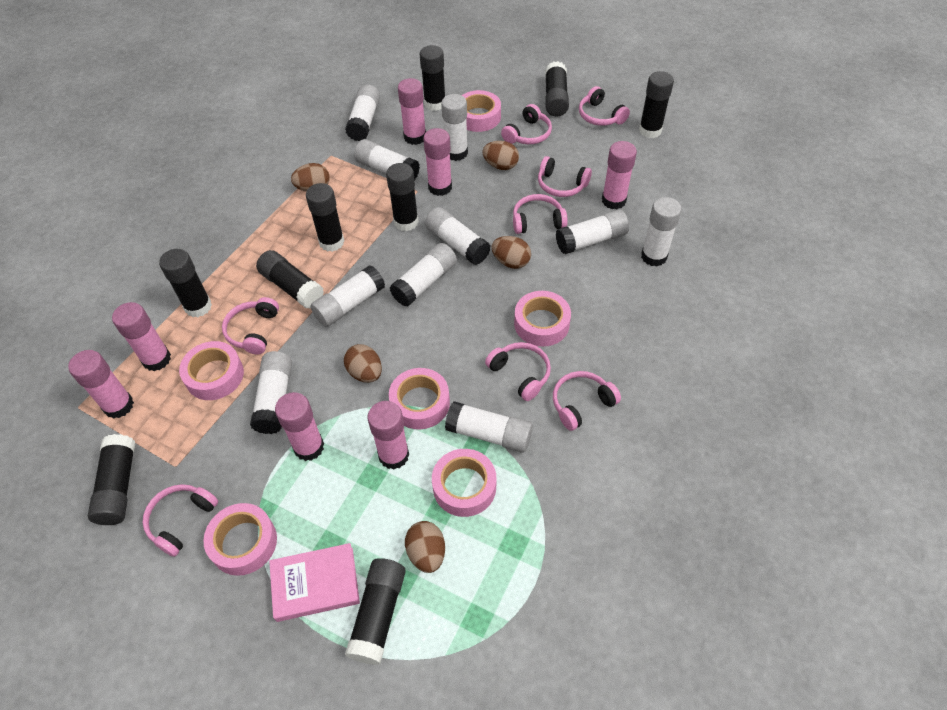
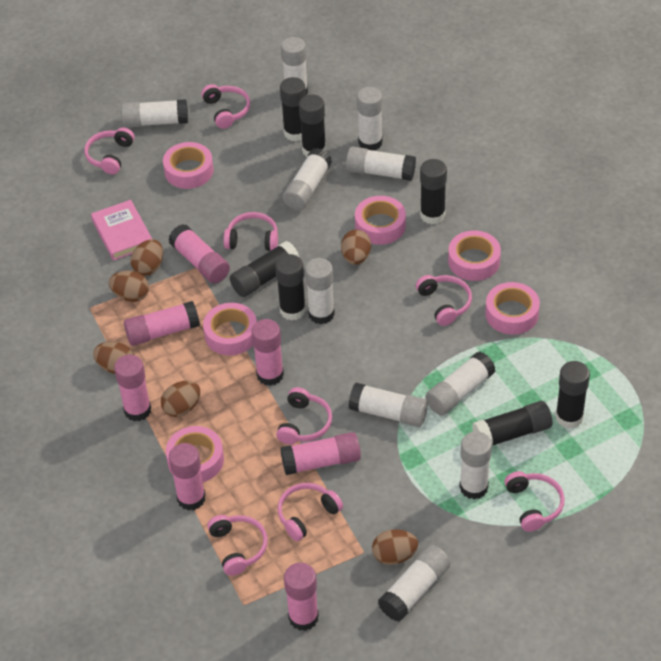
black glue stick: [88,434,135,525] [159,249,212,317] [256,250,324,309] [306,183,344,252] [345,558,406,665] [386,163,419,231] [420,45,445,111] [545,61,569,116] [639,71,674,138] = 9 -> [230,241,300,297] [275,254,306,321] [280,77,306,141] [299,94,326,157] [420,159,447,224] [472,401,553,446] [555,361,590,429] = 7
brown egg: [291,163,330,192] [344,344,382,383] [405,521,445,573] [482,141,519,170] [491,236,531,269] = 5 -> [93,341,134,374] [109,271,149,302] [131,239,163,276] [161,381,200,417] [341,229,371,265] [372,530,418,565] = 6

